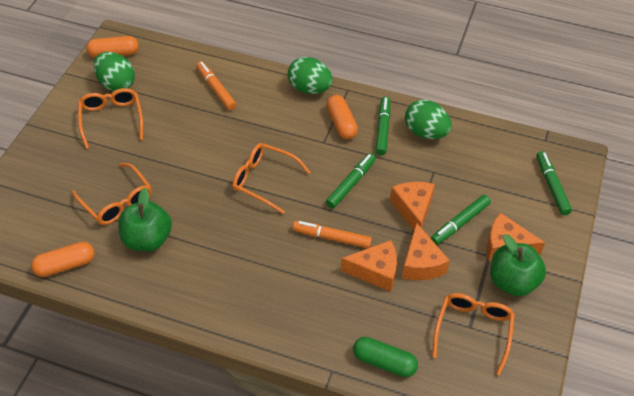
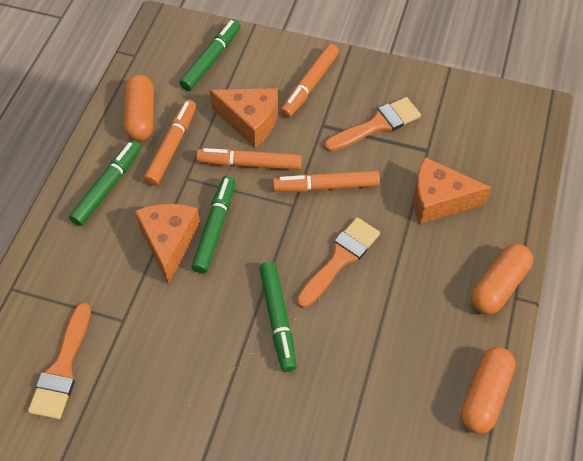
green apple: [118,188,172,252] [490,234,546,296] = 2 -> none = 0
green capsule: [353,337,418,377] = 1 -> none = 0
green egg: [94,52,135,92] [288,57,332,94] [405,100,451,139] = 3 -> none = 0
orange brush: none = 0 -> [28,303,91,420] [296,217,380,308] [324,97,421,152] = 3
orange cheese: [341,240,397,292] [390,182,435,230] [402,223,450,280] [487,213,545,261] = 4 -> [135,204,200,284] [210,88,278,148] [414,157,491,224] = 3
orange glasses: [72,163,152,225] [78,88,143,149] [232,143,311,214] [432,293,515,375] = 4 -> none = 0
orange marker: [196,61,236,110] [293,221,372,248] = 2 -> [144,100,196,186] [196,148,302,170] [272,170,380,192] [280,44,339,118] = 4

